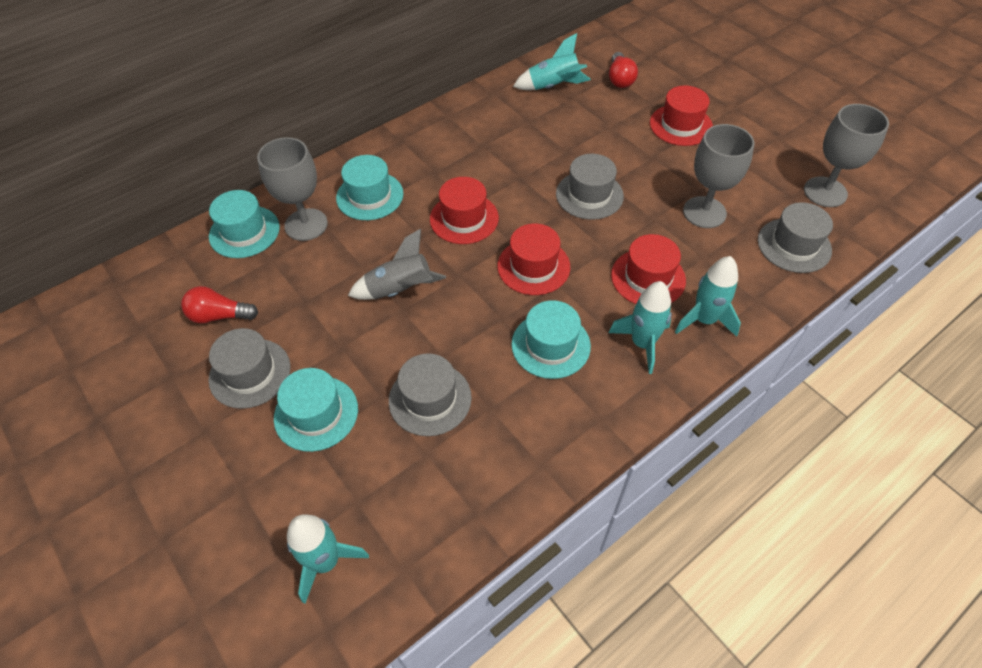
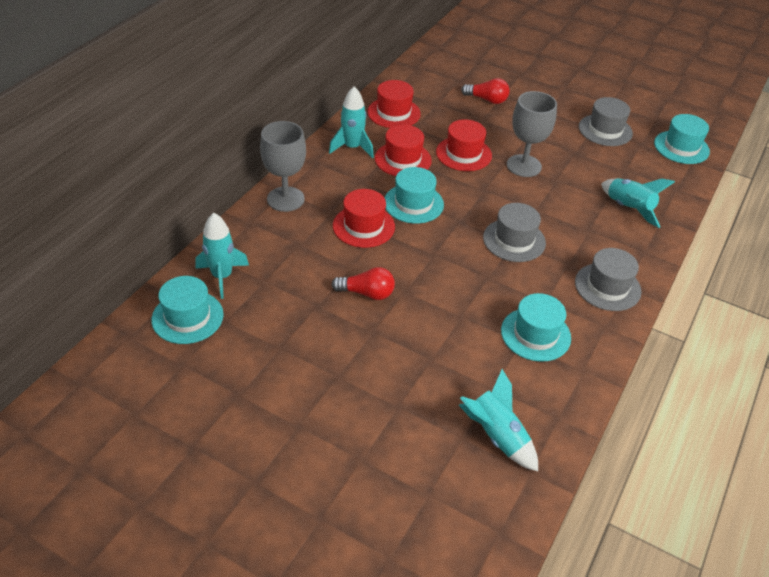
grey goblet: [257,137,328,241] [683,124,754,228] [804,104,889,207] = 3 -> [260,121,306,212] [507,91,557,177] = 2
grey hat: [208,328,291,409] [389,353,472,436] [556,154,624,220] [758,202,833,273] = 4 -> [483,203,546,262] [575,248,642,311] [579,97,633,146] = 3
grey rocket: [348,229,446,300] = 1 -> none = 0

